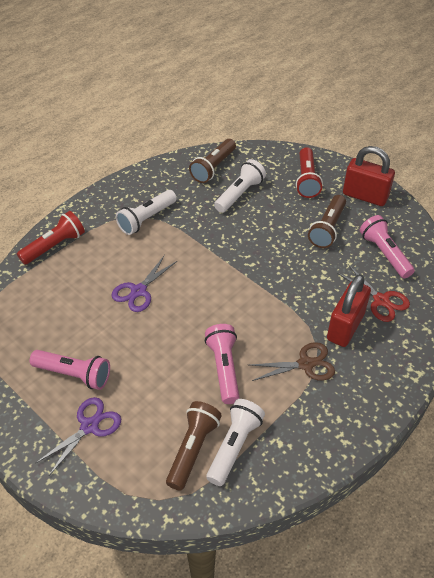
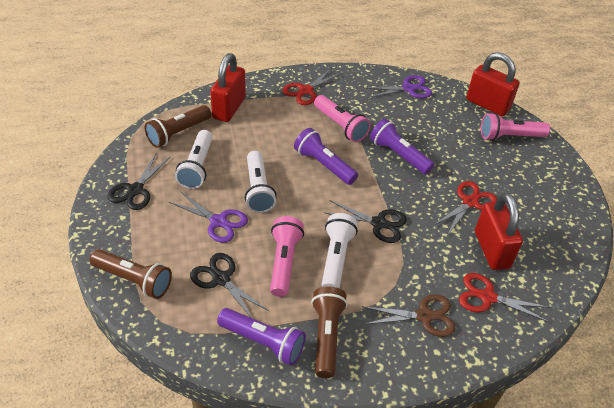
black scissors: none = 0 -> [107,154,171,210] [190,253,269,319] [324,200,407,243] = 3
purple flashlight: none = 0 -> [217,308,306,366] [294,128,358,185] [370,119,434,174] = 3
red flashlight: [17,211,85,265] [296,147,323,198] = 2 -> none = 0
red padlock: [327,274,371,347] [343,146,395,206] = 2 -> [210,53,246,122] [466,52,520,116] [475,193,523,270] = 3
red scissors: [337,264,410,322] = 1 -> [282,69,342,105] [434,181,497,234] [459,273,550,322] = 3

